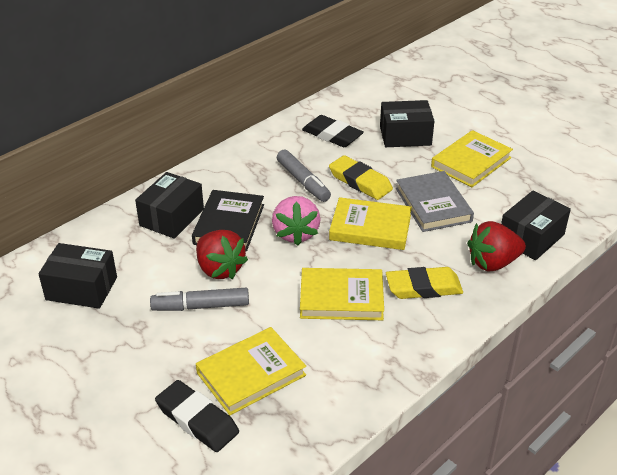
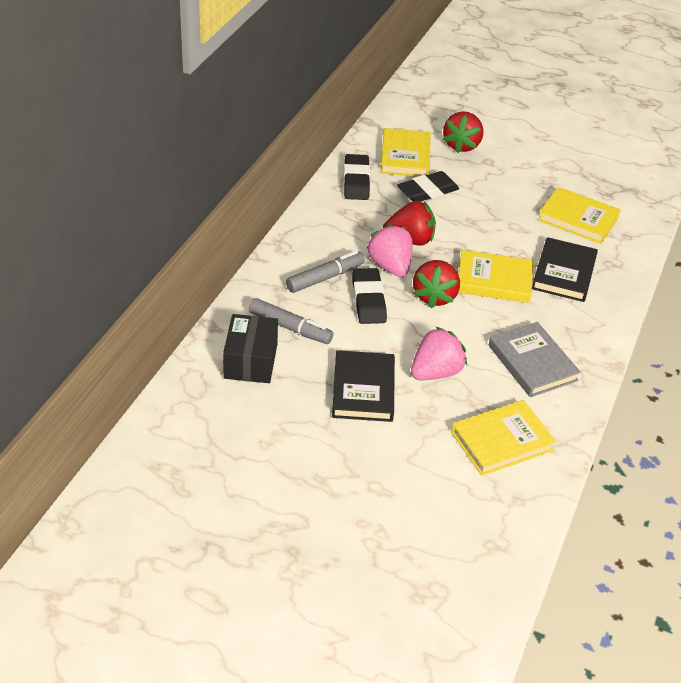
black book: [192,190,264,252] = 1 -> [332,350,395,422] [532,237,598,302] = 2
black box: [38,243,117,309] [135,172,204,239] [380,100,434,147] [501,191,571,260] = 4 -> [223,314,278,383] = 1
black eraser: [155,380,239,452] [302,115,364,147] = 2 -> [344,154,370,200] [352,268,387,324] [397,171,459,201] = 3
pink strawberry: [272,196,321,246] = 1 -> [367,224,412,277] [411,327,467,380] = 2
red strawberry: [196,230,248,280] [467,221,526,271] = 2 -> [383,201,436,246] [413,260,460,308] [443,111,483,153] = 3
yellow eraser: [329,155,393,200] [386,267,463,299] = 2 -> none = 0

